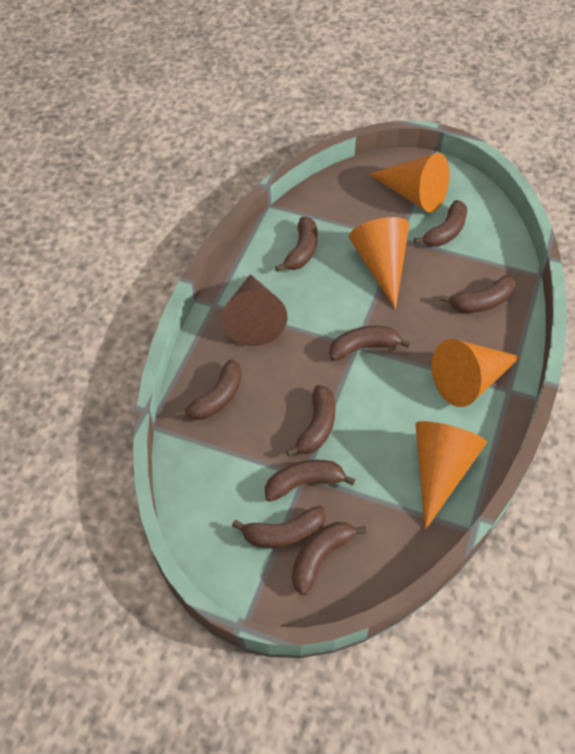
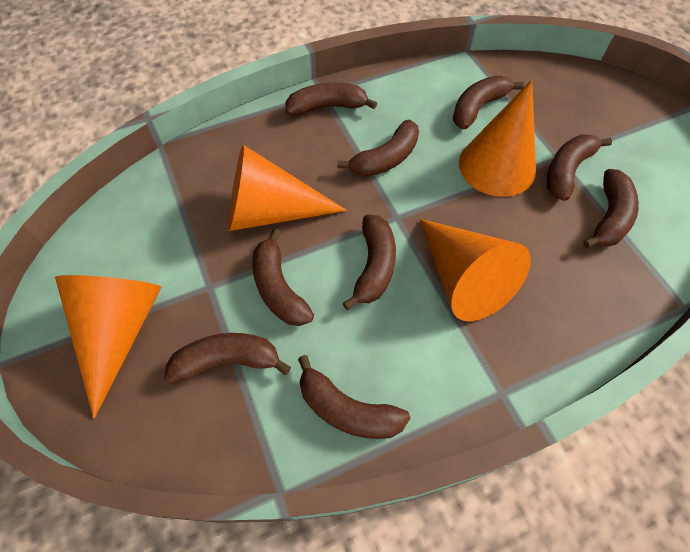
brown cone: [222,274,287,346] = 1 -> none = 0

